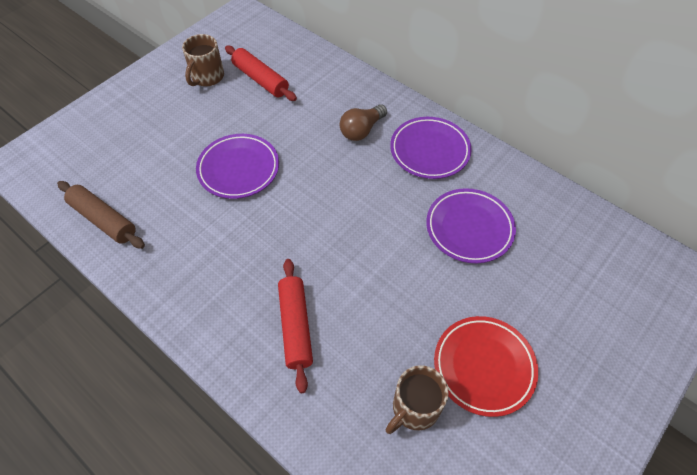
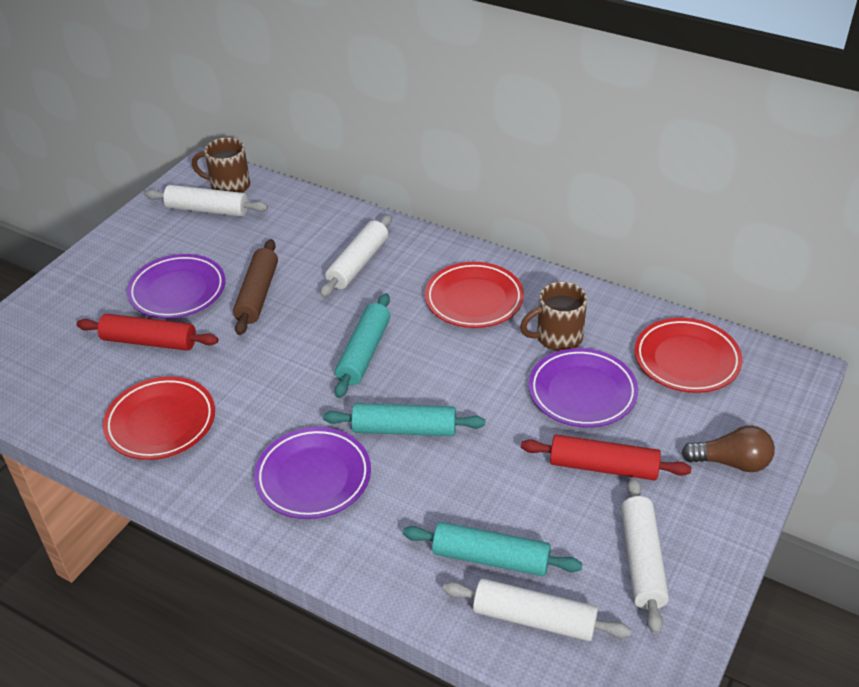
red plate: [434,316,538,417] = 1 -> [103,377,215,460] [425,262,524,328] [634,318,743,393] = 3
turquoise rolling pin: none = 0 -> [323,403,485,436] [335,293,390,398] [403,522,583,576] = 3
white rolling pin: none = 0 -> [145,185,268,217] [320,215,392,297] [443,579,631,641] [621,478,669,634] = 4

